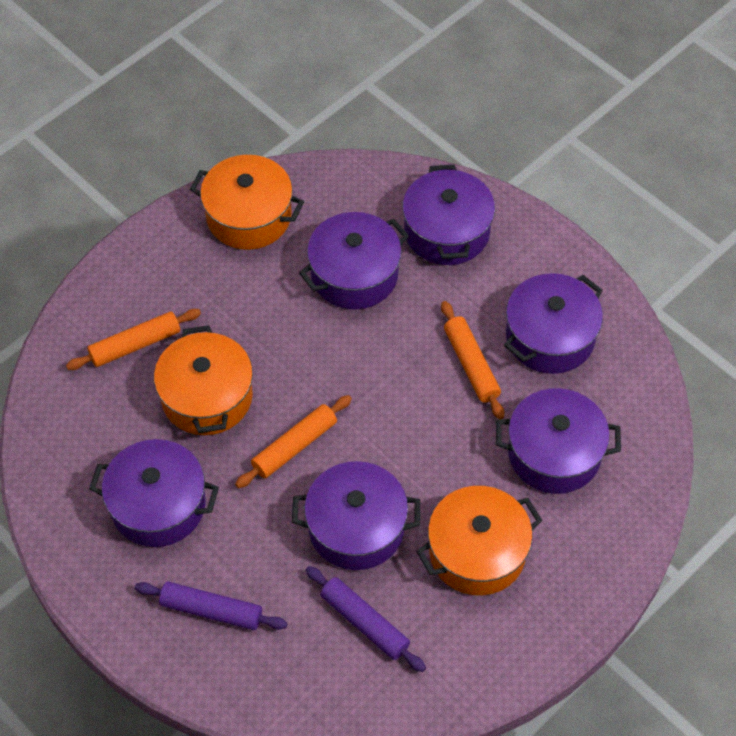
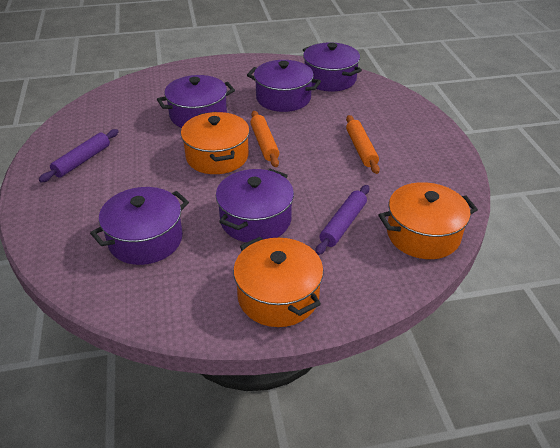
orange rolling pin: [66,309,201,370] [235,395,352,488] [441,301,504,420] = 3 -> [250,111,279,167] [346,115,380,174] = 2
purple pot: [89,439,219,547] [292,461,420,570] [299,212,409,310] [402,164,495,265] [496,388,621,494] [504,273,603,374] = 6 -> [90,187,189,265] [157,75,235,128] [216,169,294,242] [247,60,321,112] [303,43,362,91] = 5

